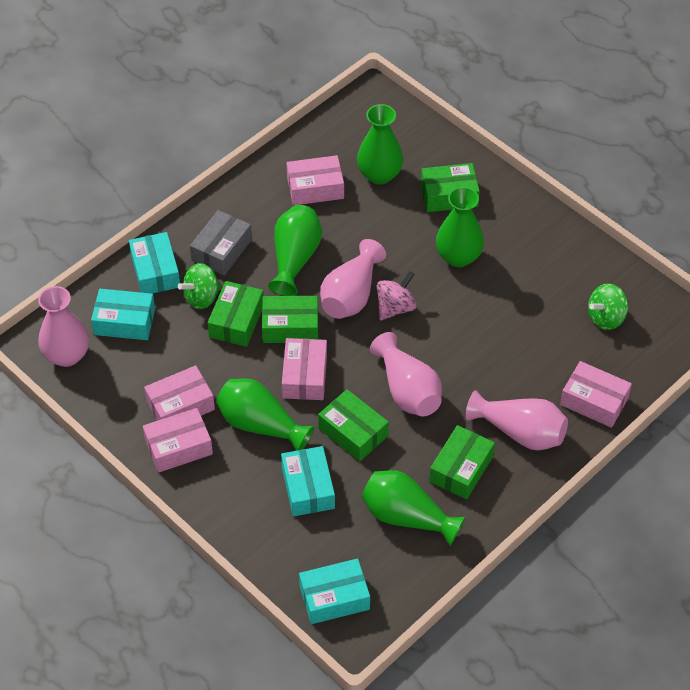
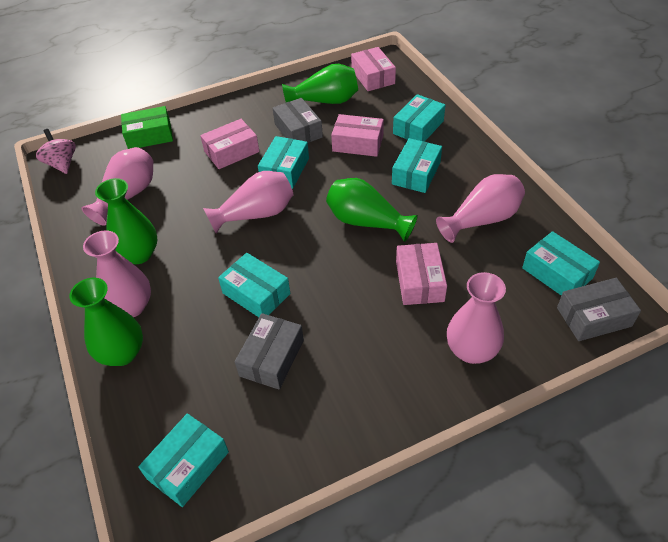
green box: [207,281,264,347] [262,296,318,343] [318,389,389,461] [421,163,480,212] [429,425,495,499] = 5 -> [121,106,173,149] = 1
green spinning top: [178,263,222,309] [588,284,628,330] = 2 -> none = 0
green vase: [216,379,315,451] [268,205,322,296] [357,104,403,185] [362,470,465,546] [436,187,484,267] = 5 -> [69,278,143,366] [95,178,158,264] [282,64,358,104] [326,178,418,242] = 4
grey box: [190,210,252,276] = 1 -> [235,313,304,390] [273,98,323,143] [557,278,641,341] = 3
pink box: [143,408,213,473] [144,365,215,421] [282,338,327,400] [287,155,344,205] [560,361,632,428] = 5 -> [200,119,260,169] [331,114,384,157] [351,47,396,91] [396,243,447,305] = 4
pink vase: [38,286,89,367] [320,239,386,319] [370,332,442,417] [466,390,568,451] = 4 -> [81,147,153,226] [83,230,151,317] [203,171,294,234] [436,174,525,243] [447,272,506,364] = 5
turquoise box: [91,289,155,340] [129,232,180,294] [281,446,335,516] [299,559,370,624] = 4 -> [138,413,229,507] [218,253,290,317] [258,136,309,189] [392,138,442,193] [393,94,445,141] [522,231,600,296] = 6

